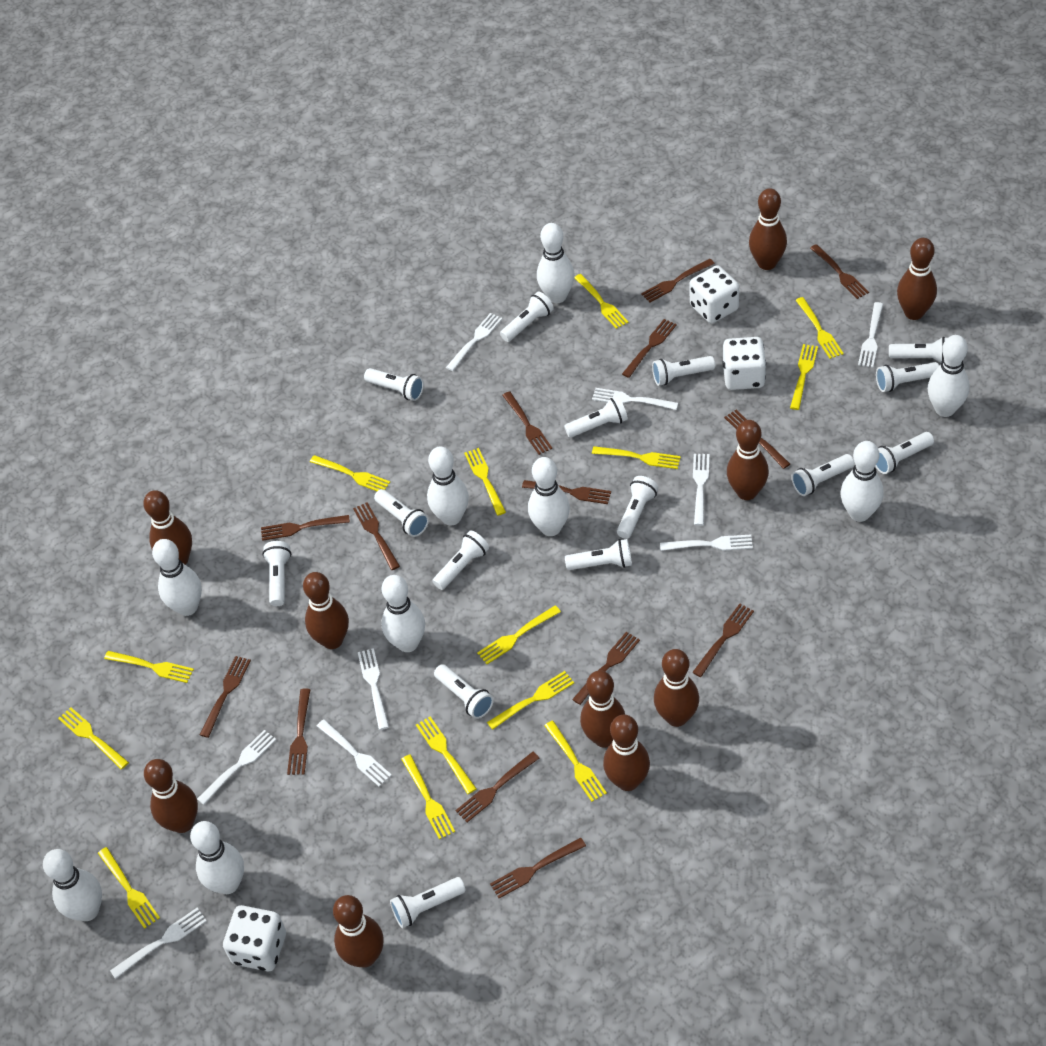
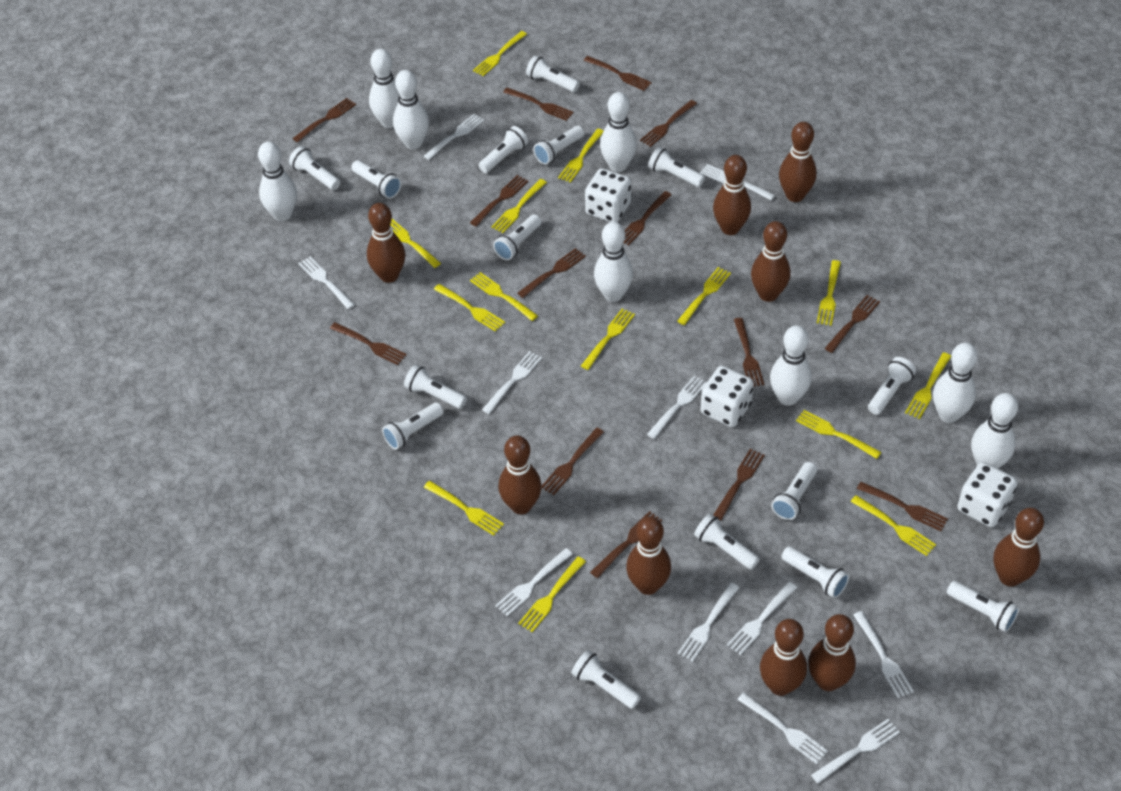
brown bowling pin: [143,490,192,565] [144,759,198,833] [303,572,349,649] [333,895,384,968] [580,670,625,748] [603,715,650,791] [654,649,699,727] [727,420,769,500] [749,188,787,270] [897,238,937,320] = 10 -> [367,203,405,283] [498,436,542,514] [626,517,671,595] [713,155,751,235] [751,221,790,302] [760,619,807,696] [779,122,817,202] [808,614,856,691] [994,508,1044,586] = 9
white bowling pin: [43,849,102,921] [152,539,202,616] [190,821,244,894] [381,575,425,652] [427,446,469,525] [528,457,570,536] [537,223,575,303] [840,441,884,522] [928,335,969,417] = 9 -> [258,142,297,221] [369,49,399,128] [393,70,429,150] [594,222,633,302] [600,92,637,172] [770,325,812,406] [933,343,978,423] [971,393,1018,469] = 8
white fork: [110,908,207,979] [197,730,276,805] [317,719,392,787] [358,648,389,730] [446,313,502,371] [592,388,678,410] [660,535,753,551] [693,454,709,526] [858,302,883,367] = 9 -> [298,256,355,309] [424,114,484,160] [482,351,542,414] [495,548,573,616] [647,376,707,439] [678,583,740,662] [700,164,775,201] [727,582,797,655] [737,692,828,764] [811,719,900,784] [853,611,914,698] = 11

